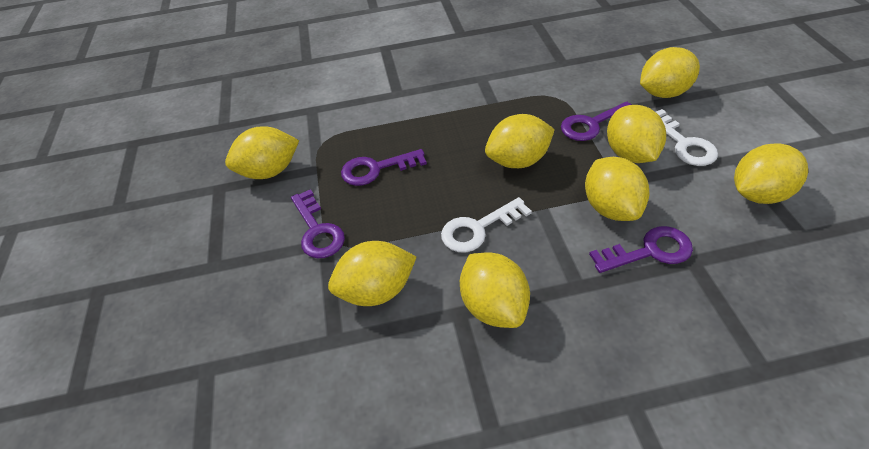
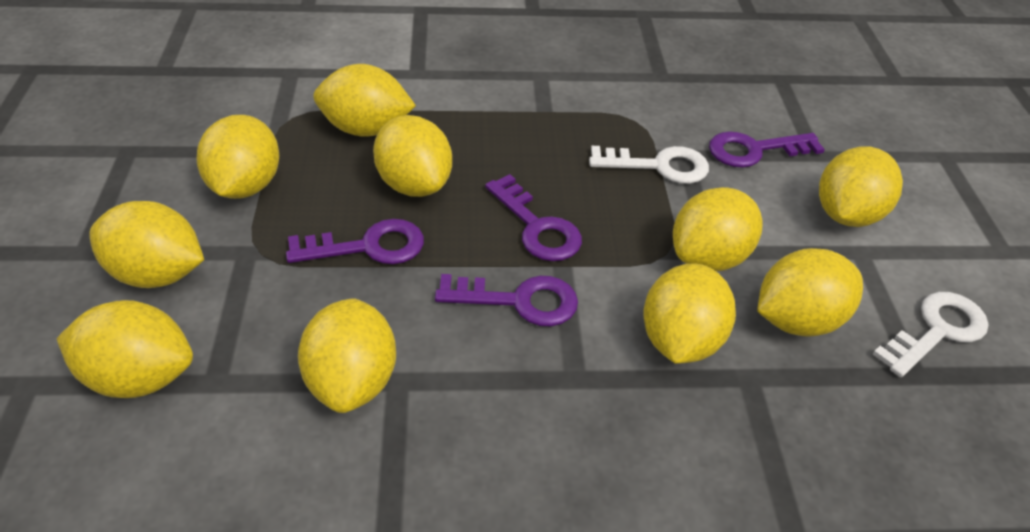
yellow lemon: [225,126,299,179] [328,241,417,306] [460,252,530,328] [485,114,555,168] [585,157,650,221] [607,105,666,163] [640,47,700,98] [734,143,808,204] = 8 -> [56,300,193,398] [89,201,204,288] [197,115,279,199] [298,298,396,413] [313,64,416,137] [373,115,452,197] [643,263,736,364] [673,187,762,271] [757,248,863,337] [819,146,903,227] = 10

